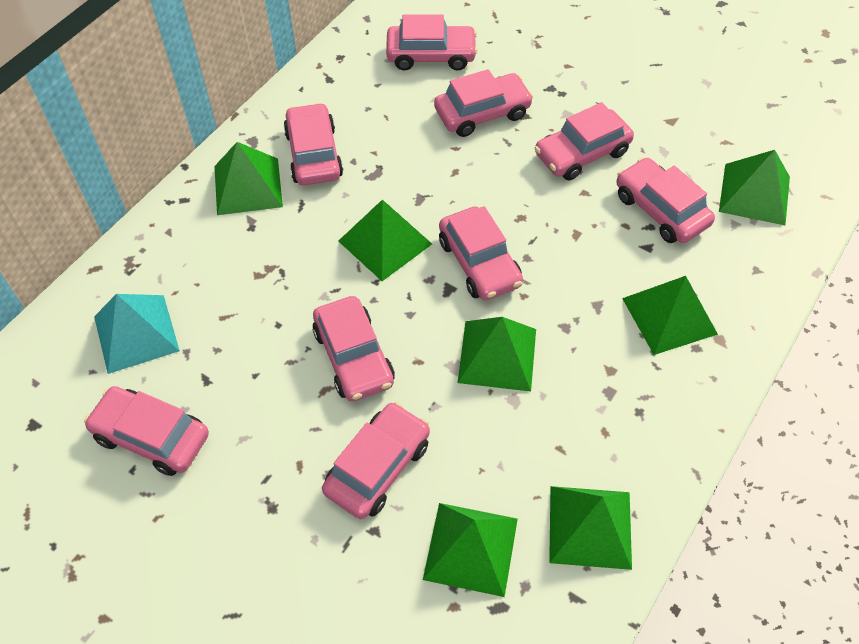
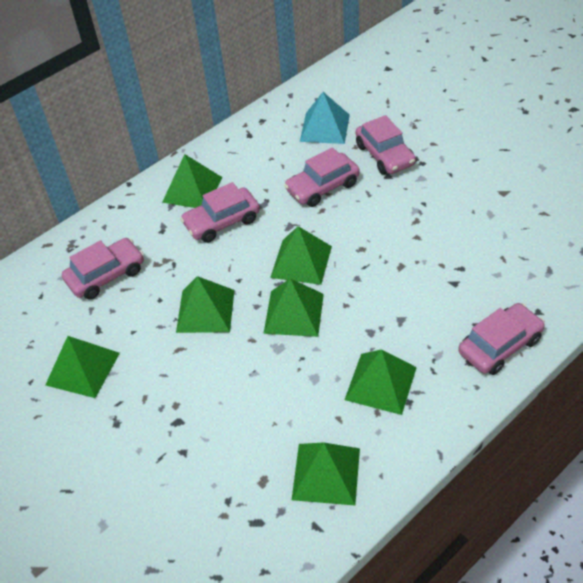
pink car: [84,386,209,476] [283,103,343,185] [313,296,395,402] [322,402,430,519] [386,14,478,71] [434,69,533,137] [439,206,523,300] [535,102,634,180] [616,157,715,243] = 9 -> [62,238,144,300] [180,182,260,243] [284,147,360,207] [356,115,416,175] [458,303,545,375] = 5

